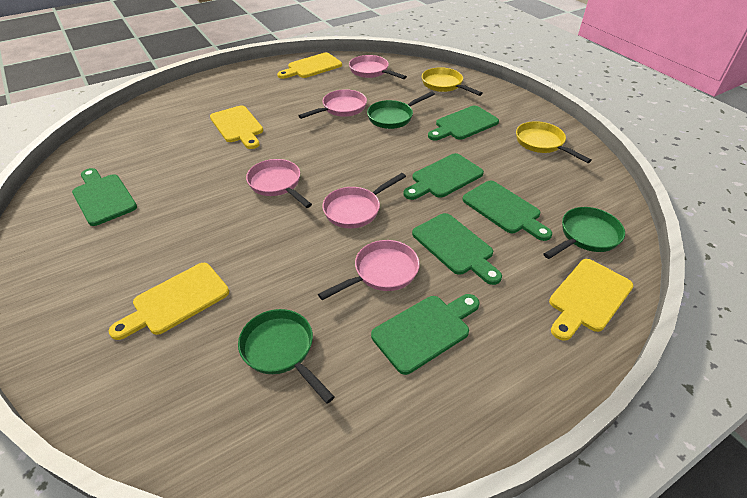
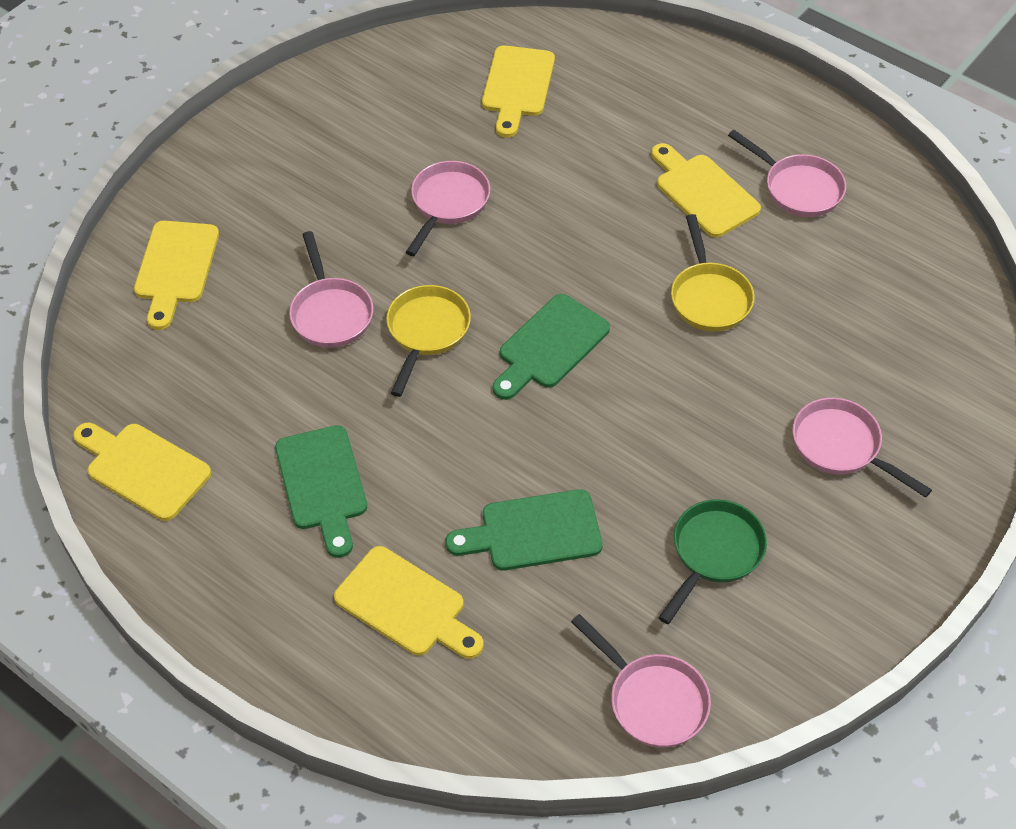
green cutting board: [72,168,137,226] [371,294,480,375] [403,153,484,200] [412,213,502,285] [428,105,499,141] [462,181,552,241] = 6 -> [275,425,367,558] [445,489,603,570] [492,294,610,400] = 3
green pan: [238,309,334,403] [367,91,435,129] [544,207,625,259] = 3 -> [658,499,767,624] = 1
yellow cutting board: [109,263,229,340] [210,106,263,149] [277,53,342,79] [549,259,633,341] = 4 -> [73,423,211,521] [134,221,219,330] [334,546,483,659] [482,45,555,138] [651,143,761,238] = 5

